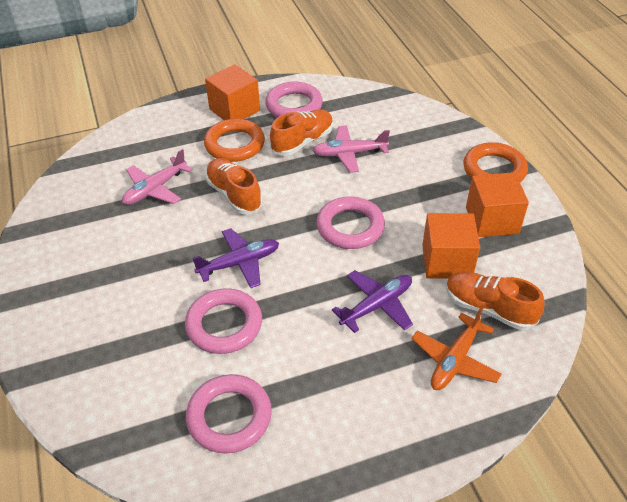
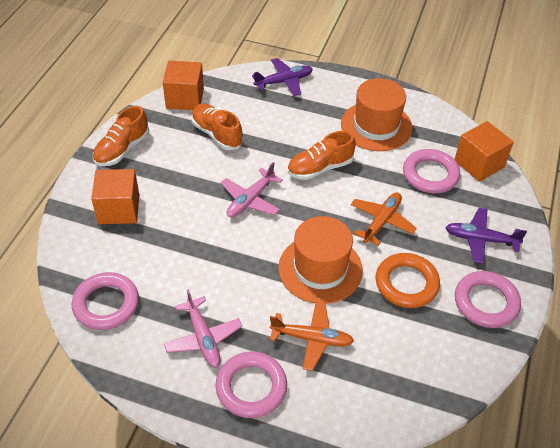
orange hat: none = 0 -> [278,216,363,304] [341,78,413,151] = 2
orange plane: [411,306,502,390] = 1 -> [270,301,354,371] [351,192,417,246] = 2
orange ring: [204,119,265,162] [463,142,528,182] = 2 -> [376,253,440,308] = 1

